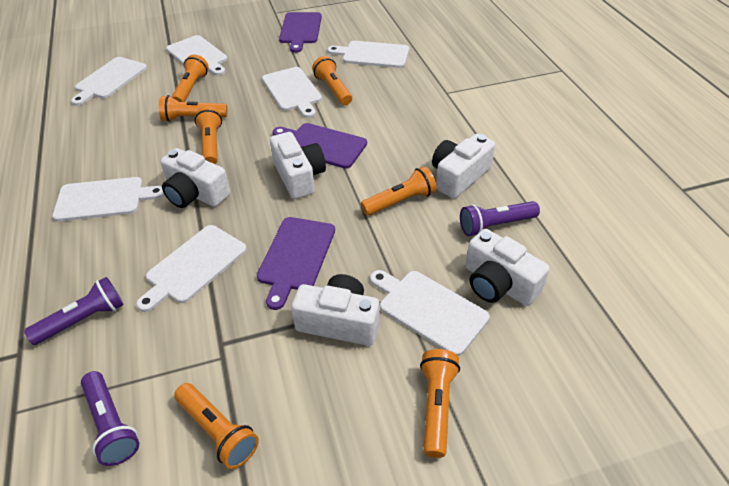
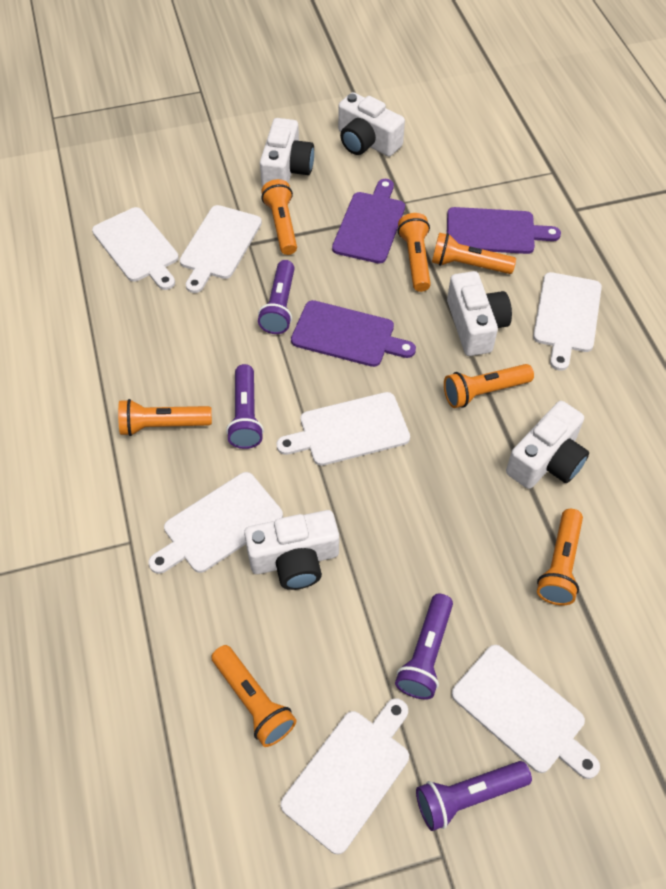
purple flashlight: [24,277,124,345] [81,371,139,466] [460,201,540,236] = 3 -> [226,364,264,449] [258,260,295,334] [395,594,453,700] [416,761,532,831] = 4

